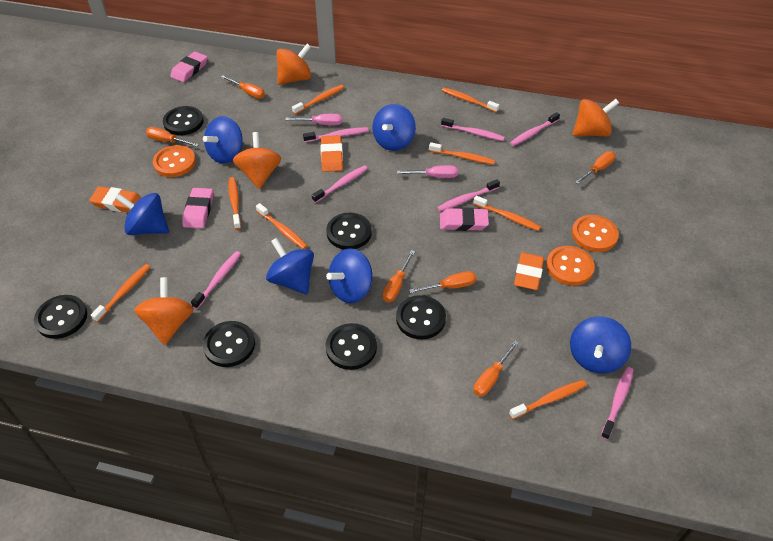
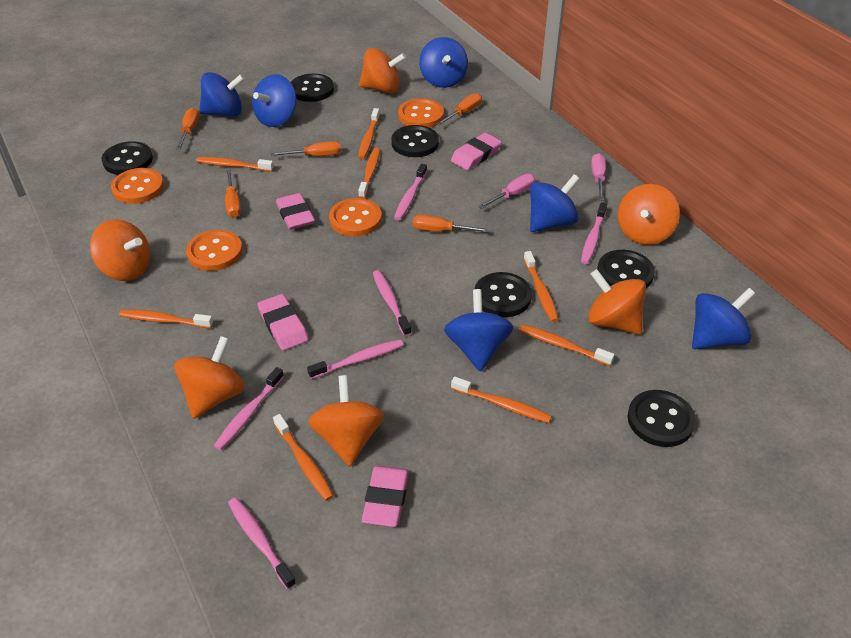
orange button: [153,145,196,177] [546,246,595,286] [572,215,619,252] = 3 -> [111,168,164,204] [186,230,242,271] [329,198,382,237] [398,98,444,128] = 4
orange eraser: [89,186,142,213] [321,135,343,172] [514,252,544,290] = 3 -> none = 0
orange screwdriver: [146,127,199,147] [221,75,265,99] [383,250,415,302] [409,271,476,293] [473,341,519,397] [575,151,616,184] = 6 -> [176,108,199,150] [225,170,241,217] [271,141,341,156] [413,215,489,232] [436,93,482,126] = 5
orange spinning top: [134,277,194,345] [233,132,281,189] [276,44,311,85] [573,99,619,137] = 4 -> [90,219,150,281] [174,336,245,418] [308,375,384,466] [359,48,406,93] [588,269,646,335] [618,184,680,245] = 6
pink eraser: [170,51,208,82] [182,188,213,229] [440,208,489,231] = 3 -> [258,294,309,351] [276,193,315,230] [362,465,409,527] [451,133,502,170] = 4
pink toothbrush: [191,251,241,309] [303,127,368,142] [312,165,368,203] [437,179,500,212] [441,118,505,141] [510,112,560,146] [601,367,633,440] = 7 -> [214,367,284,450] [228,497,296,589] [307,339,404,379] [373,270,411,336] [394,164,427,220] [581,202,607,264] = 6

